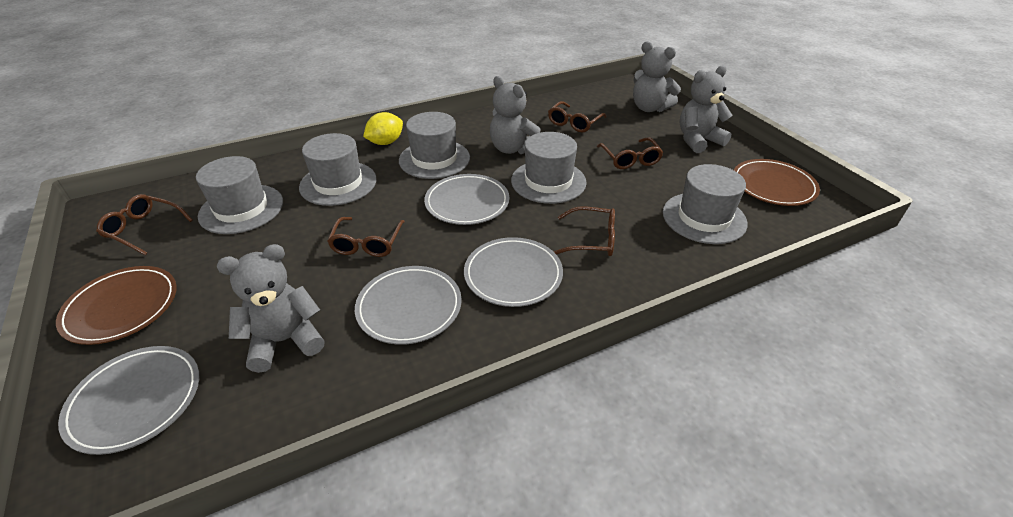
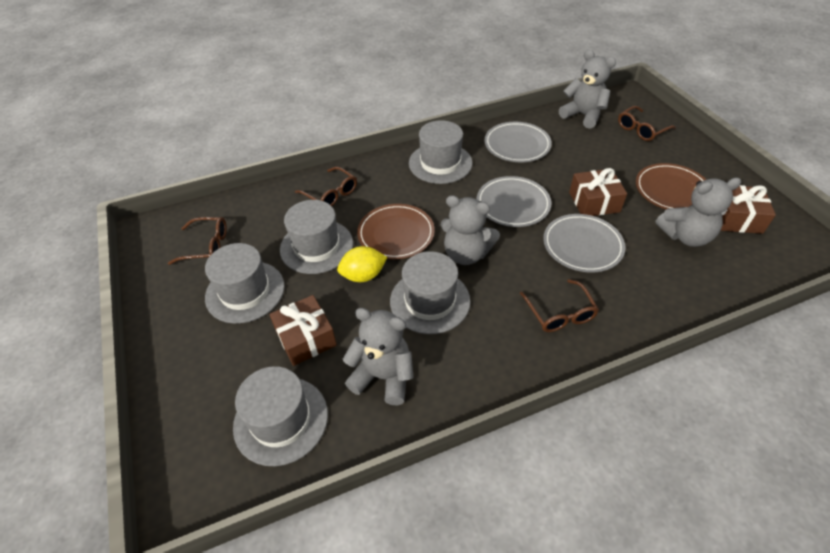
brown gift: none = 0 -> [269,295,337,366] [569,168,627,216] [721,185,776,234] = 3
brown glasses: [96,194,193,255] [327,217,405,257] [548,101,607,132] [553,206,615,256] [597,137,663,169] = 5 -> [168,217,227,265] [295,167,357,206] [520,279,599,332] [618,106,676,141] = 4
grey plate: [58,346,199,455] [355,266,462,345] [424,174,509,225] [464,237,563,307] = 4 -> [477,176,551,227] [484,122,552,162] [543,214,626,272] = 3

